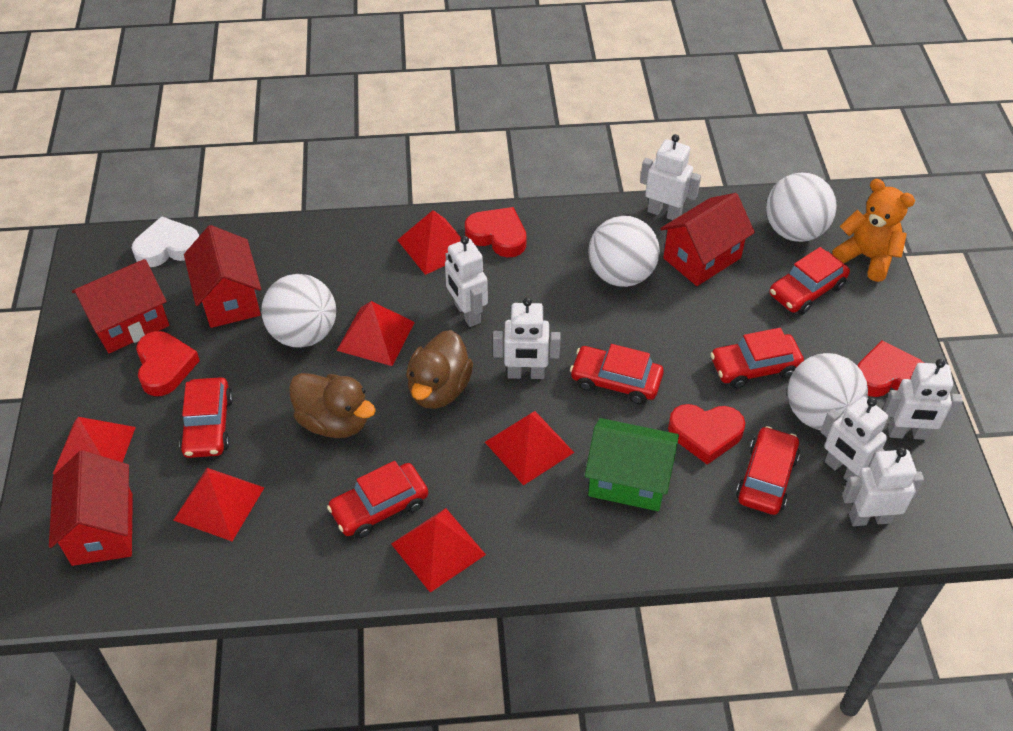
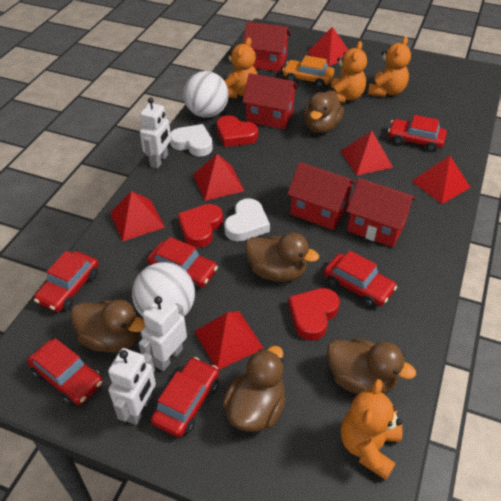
brown duck: [289,373,376,438] [406,330,473,409] = 2 -> [71,299,145,352] [222,346,286,432] [245,233,319,282] [304,91,344,134] [327,338,416,394] = 5
green house: [585,418,679,511] = 1 -> none = 0
orange car: none = 0 -> [282,55,334,88] = 1
orange teddy bear: [832,179,915,282] = 1 -> [224,37,257,98] [331,41,367,103] [341,379,403,480] [368,37,411,97] = 4
red heart: [136,331,200,396] [465,207,526,258] [668,404,745,465] [858,340,924,397] = 4 -> [178,204,223,248] [217,115,258,147] [288,288,340,341] = 3
white ball: [261,274,336,348] [588,216,660,287] [766,173,837,242] [787,353,868,430] = 4 -> [132,262,195,317] [183,71,229,118] = 2
white heart: [132,216,199,267] = 1 -> [170,124,213,157] [224,198,270,242] = 2
white robot: [445,236,488,327] [493,298,561,379] [640,134,701,220] [821,396,888,482] [842,447,924,526] [883,359,963,440] = 6 -> [108,348,156,425] [138,296,187,371] [140,97,171,169] = 3

